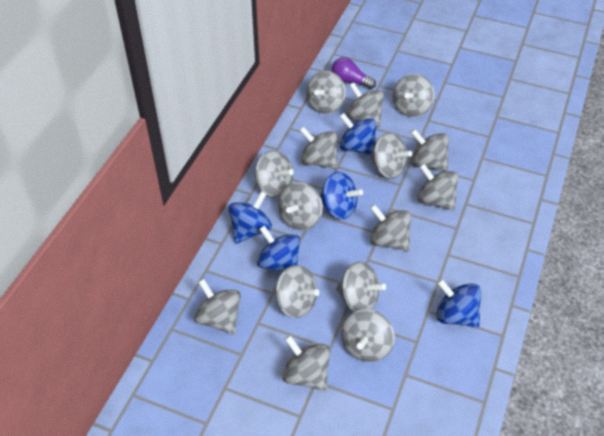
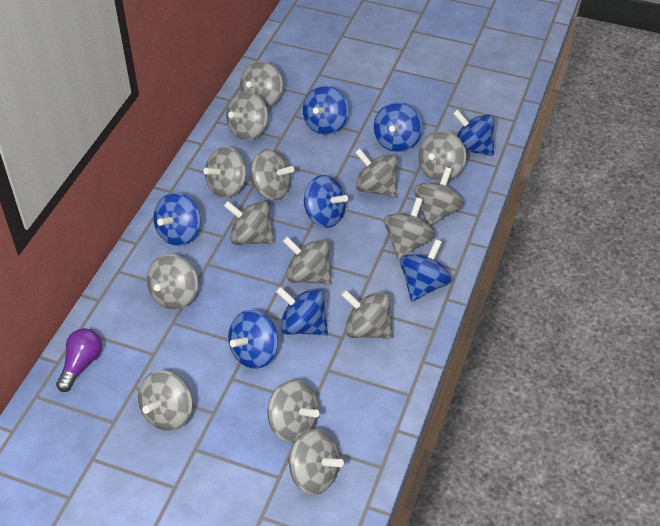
blue spinning top: [228,191,272,244] [257,225,300,273] [320,172,363,219] [339,113,376,155] [436,279,481,327] = 5 -> [153,192,201,246] [228,310,278,369] [276,287,328,335] [303,86,349,135] [304,175,348,228] [373,102,422,152] [400,239,452,302] [453,109,494,156] = 8

